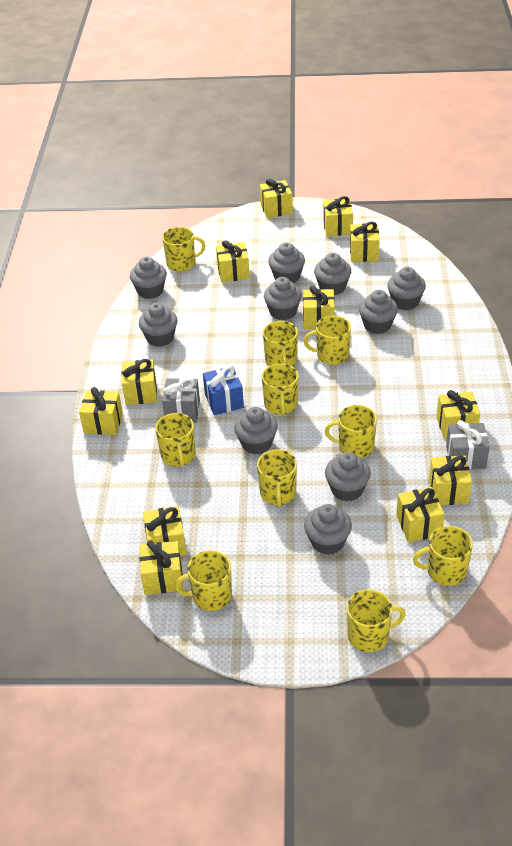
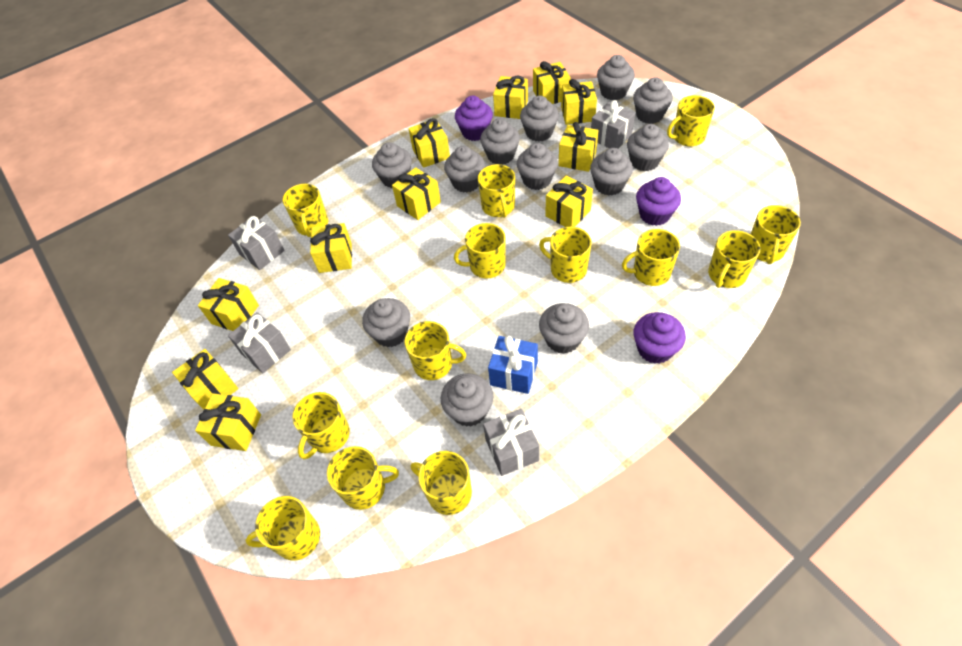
grey cupcake: [130,257,167,299] [139,303,177,347] [234,407,278,454] [264,277,302,320] [268,242,305,283] [304,504,352,555] [314,253,351,295] [325,452,371,502] [359,290,398,334] [387,267,426,310] = 10 -> [362,298,410,347] [372,142,412,188] [441,373,493,427] [444,146,485,193] [480,118,520,165] [517,143,558,190] [520,96,559,142] [539,303,589,354] [590,148,633,196] [597,55,635,100] [627,124,669,171] [633,77,673,124] = 12
grey gift: [162,378,200,423] [446,420,490,470] = 2 -> [228,216,285,270] [228,312,291,373] [483,409,539,476] [591,100,635,149] = 4
purple cupcake: none = 0 -> [455,96,493,141] [634,312,686,364] [636,177,681,226] = 3
yellow gift: [79,387,123,435] [122,359,157,405] [140,541,183,595] [143,506,187,556] [216,240,250,282] [260,178,293,218] [303,286,335,329] [323,196,353,236] [350,222,380,262] [396,487,445,543] [429,456,472,505] [436,390,480,439] = 12 -> [172,349,238,410] [195,393,261,451] [198,278,259,331] [310,223,352,273] [392,167,441,220] [409,118,450,168] [493,76,528,119] [533,61,571,104] [545,176,593,227] [558,122,599,172] [561,79,597,125] = 11
yellow mug: [155,413,196,467] [162,227,206,271] [174,550,232,611] [257,449,297,507] [262,363,298,416] [263,321,298,366] [304,316,351,365] [325,405,377,458] [347,589,406,652] [413,526,473,586] = 10 -> [245,496,320,561] [282,184,328,237] [292,392,350,459] [327,446,399,510] [404,321,466,380] [411,451,472,515] [454,223,506,279] [478,164,515,218] [539,227,592,283] [622,229,680,286] [667,95,715,146] [708,230,760,288] [751,205,801,264] = 13

